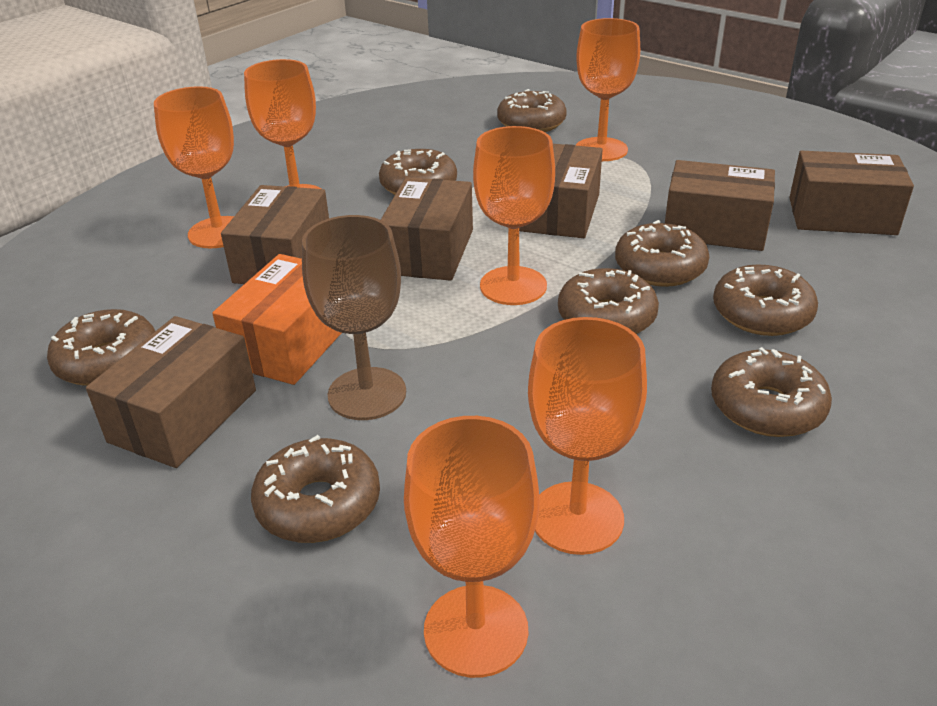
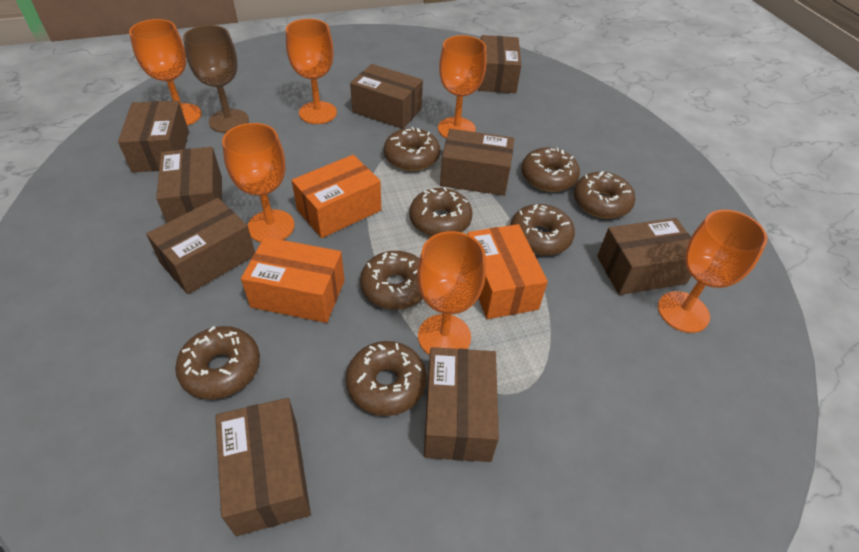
brown box: [86,316,256,468] [221,185,329,284] [381,177,473,281] [519,144,603,238] [665,160,775,251] [789,151,914,235] = 6 -> [118,101,189,172] [146,198,255,294] [156,147,222,223] [215,398,311,536] [350,64,423,129] [424,347,499,462] [440,129,514,196] [478,35,521,93] [597,218,692,295] = 9
orange box: [212,254,341,385] = 1 -> [241,237,345,323] [292,155,381,238] [468,224,548,319] = 3

